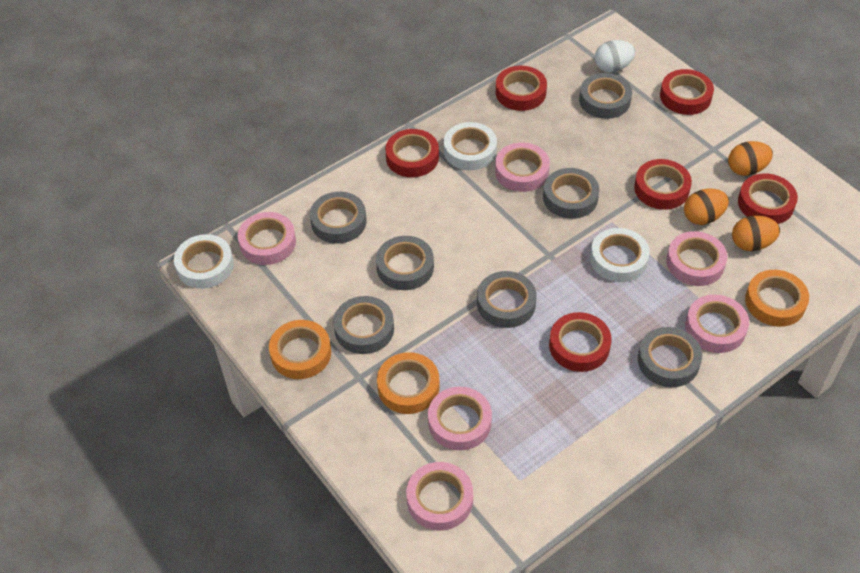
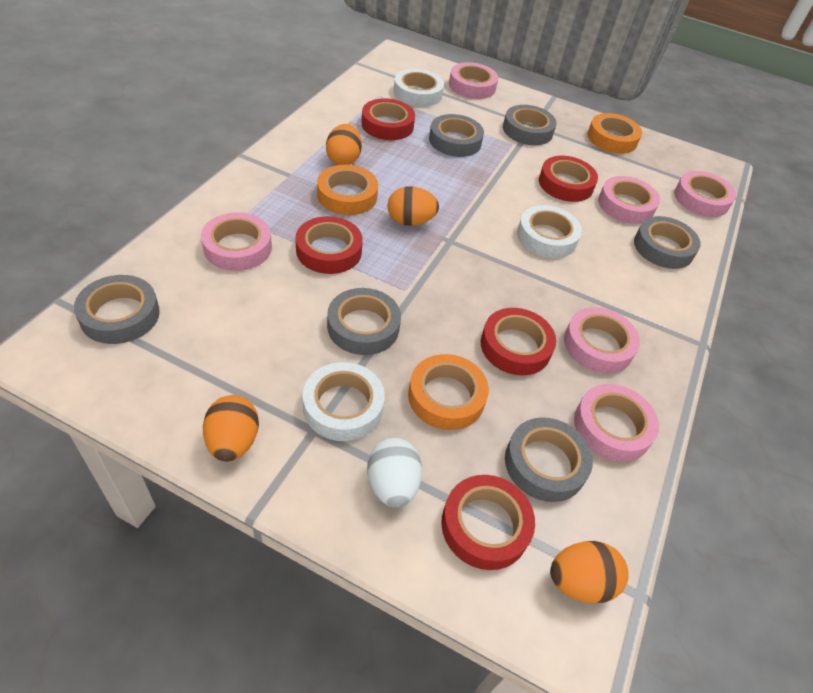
grey tape: [310,192,367,244] [333,296,394,354] [376,236,434,290] [477,271,536,328] [543,168,599,219] [579,73,632,119] [638,327,702,387] = 7 -> [74,275,160,344] [327,288,401,355] [429,114,484,157] [503,105,557,145] [505,417,593,502] [634,216,701,269] = 6
orange egg: [684,189,729,225] [728,141,773,176] [732,216,780,251] = 3 -> [203,395,259,462] [326,124,362,165] [387,186,439,226] [550,541,629,603] = 4
red tape: [385,129,439,177] [496,66,547,111] [549,312,612,372] [634,159,692,210] [660,69,714,115] [738,173,798,224] = 6 -> [296,216,363,274] [361,98,415,140] [441,475,535,570] [481,308,556,375] [539,156,598,202] = 5

